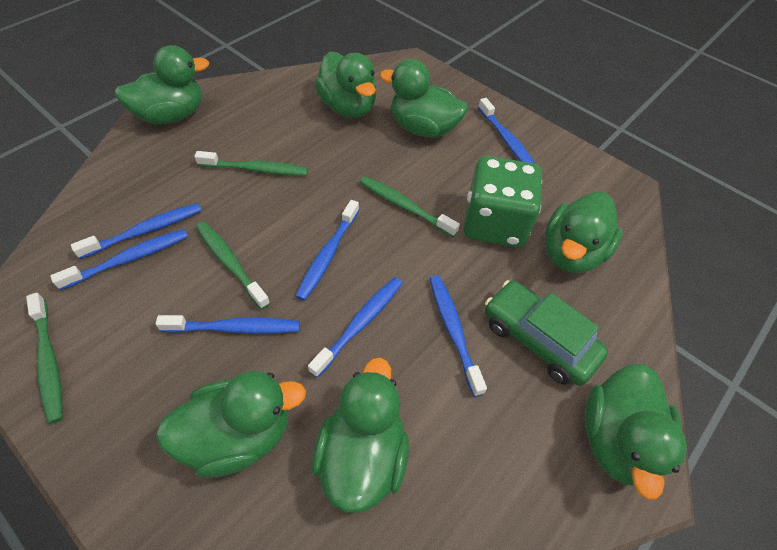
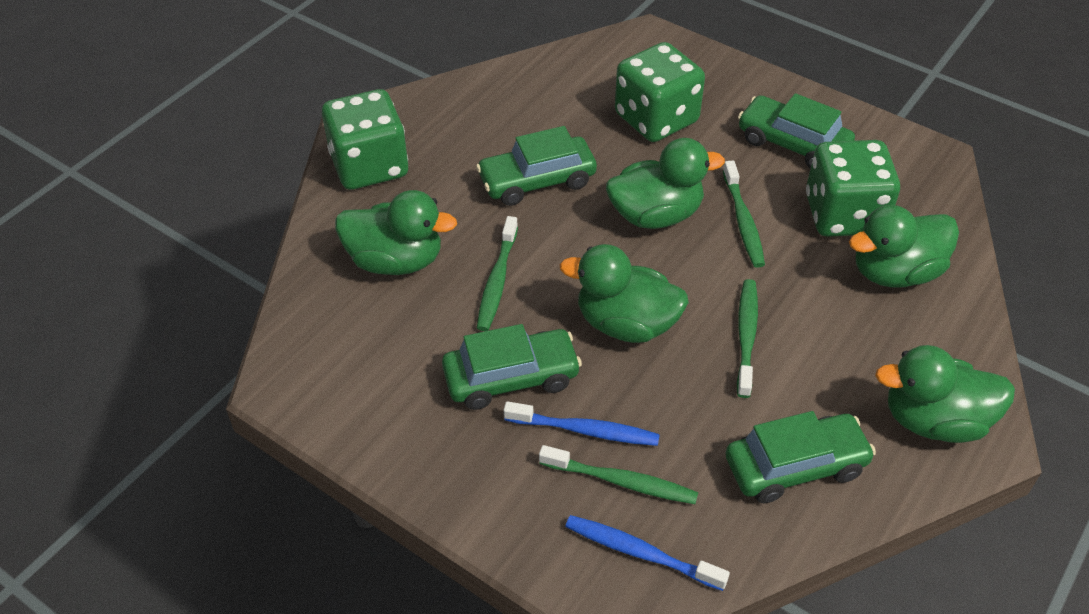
blue toothbrush: [50,229,188,290] [71,203,202,259] [156,315,300,334] [295,200,359,301] [308,277,403,378] [430,276,487,397] [478,98,535,164] = 7 -> [504,401,660,446] [565,515,730,591] = 2
green car: [485,280,608,386] = 1 -> [442,324,582,410] [476,126,597,206] [726,411,876,503] [738,93,855,169] = 4
green dice: [464,156,542,247] = 1 -> [322,89,408,190] [615,42,705,142] [806,140,900,237] = 3
green duck: [115,45,209,124] [156,371,306,477] [312,358,409,513] [314,52,376,118] [380,59,468,138] [545,192,623,273] [585,364,687,500] = 7 -> [335,190,457,275] [560,244,689,343] [606,138,725,229] [849,205,959,288] [875,345,1015,443] = 5

